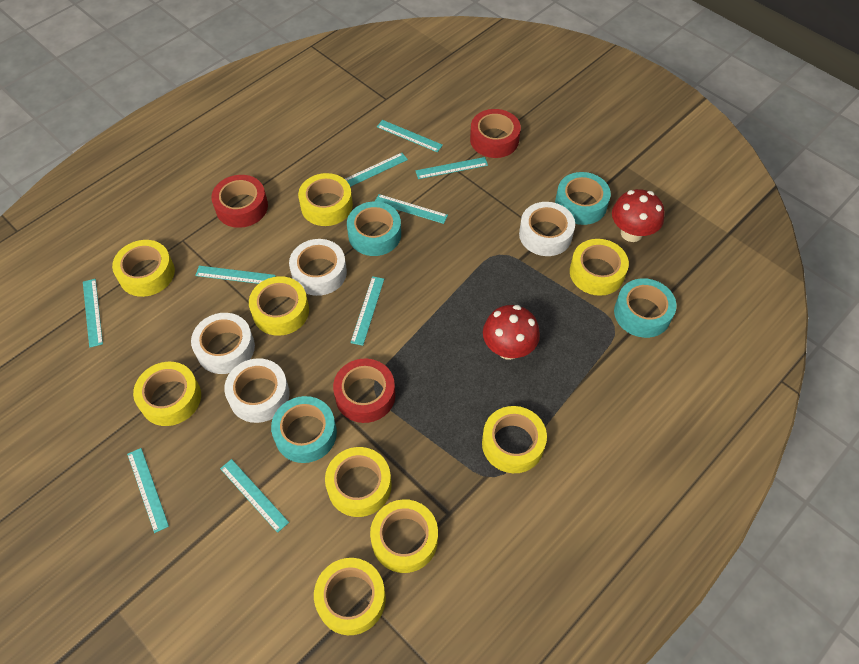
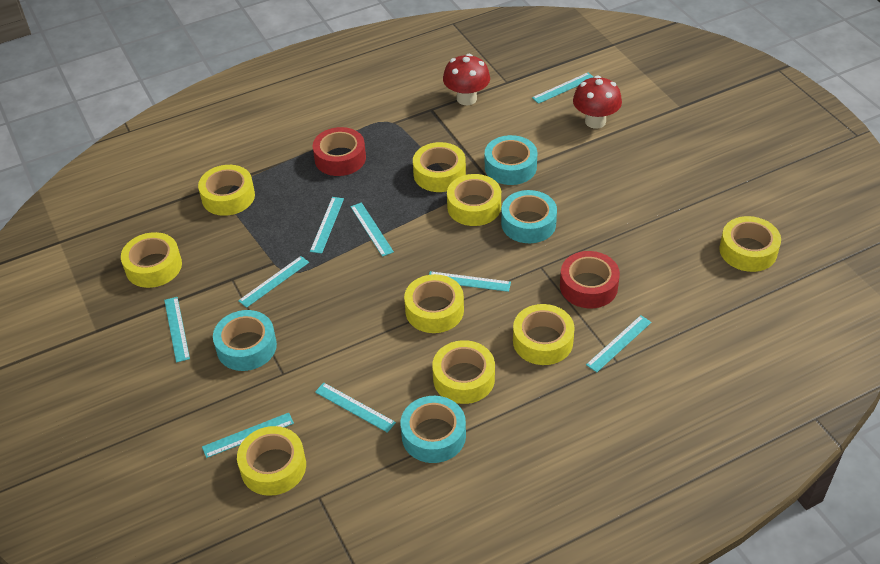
red tape: [211,175,268,228] [333,358,395,423] [470,109,521,158] = 3 -> [313,127,366,176] [560,251,620,308] = 2
white tape: [191,313,255,374] [224,358,290,423] [289,239,347,296] [519,202,575,256] = 4 -> none = 0

